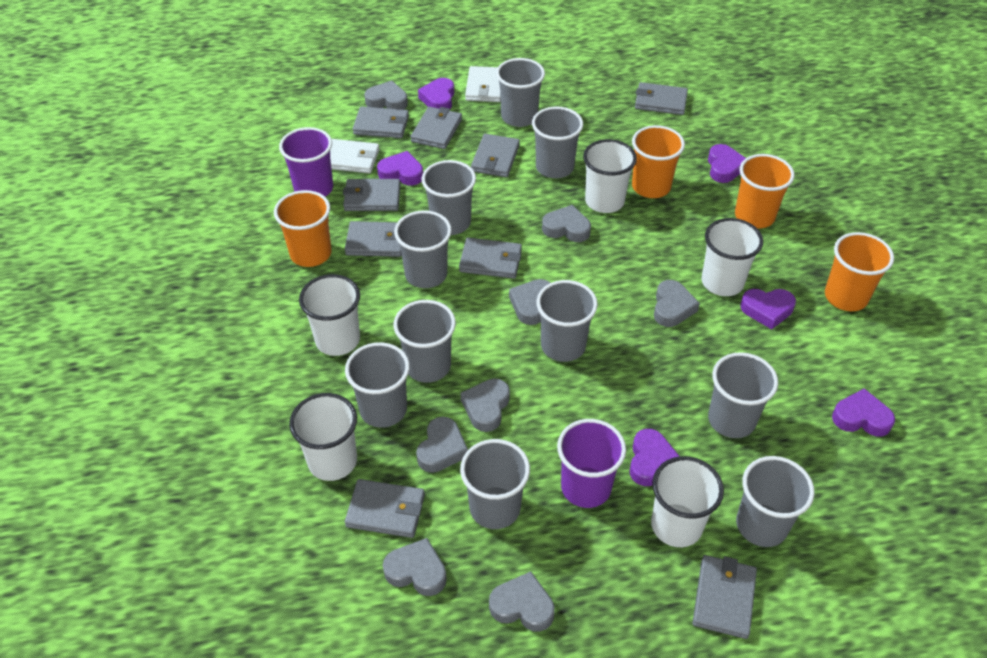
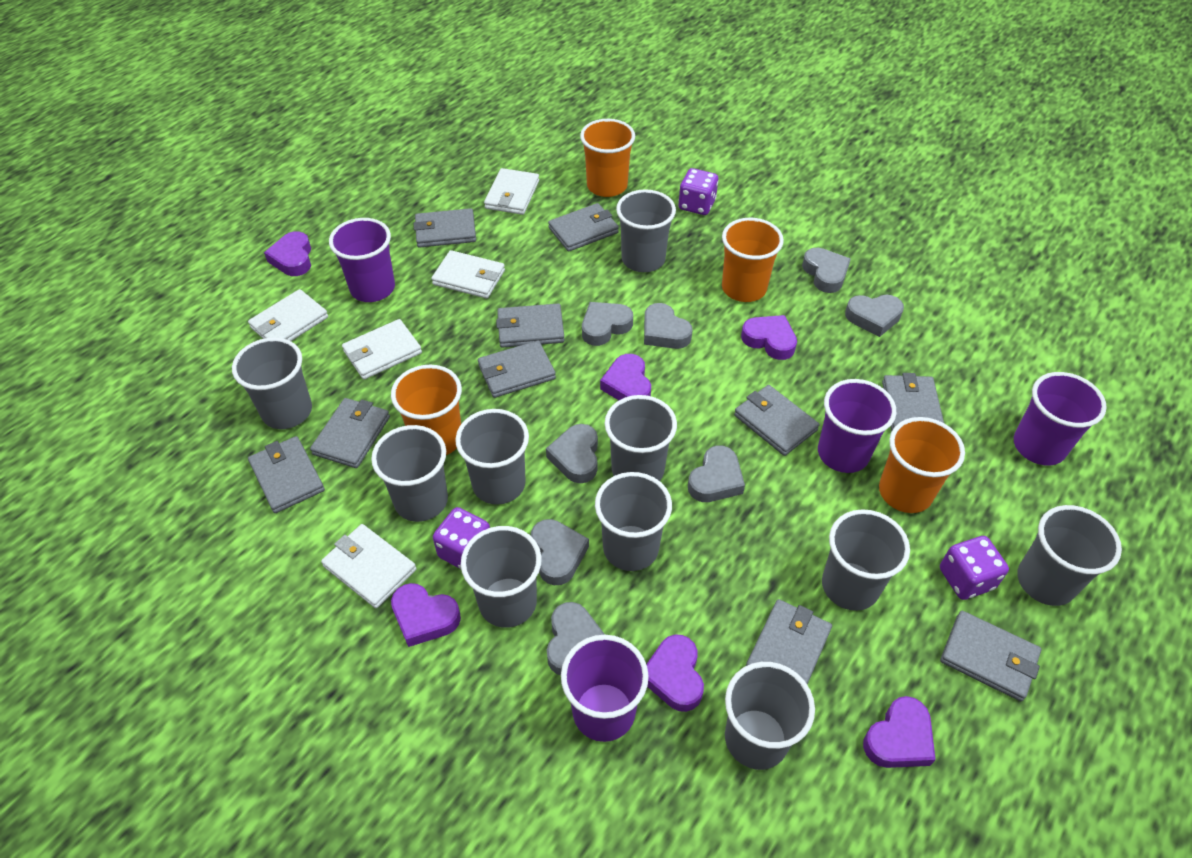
grey wallet: [343,179,401,211] [345,221,402,257] [345,479,425,538] [353,106,409,138] [411,107,462,149] [459,238,522,279] [471,134,520,177] [635,82,688,115] [692,555,757,639] = 9 -> [248,436,325,513] [310,398,390,468] [413,208,476,248] [478,340,556,398] [496,304,564,348] [548,203,619,252] [734,385,819,456] [746,599,832,684] [882,373,944,431] [940,611,1041,701] = 10
purple cup: [279,127,333,197] [557,419,626,508] = 2 -> [329,218,395,302] [561,635,649,742] [818,379,896,473] [1014,372,1107,465] = 4
purple dice: none = 0 -> [433,507,490,569] [678,168,718,215] [940,536,1009,600] = 3
white cup: [289,393,357,481] [299,274,360,356] [583,139,637,213] [651,456,724,547] [702,218,763,296] = 5 -> none = 0
white wallet: [330,139,380,173] [465,66,501,102] = 2 -> [248,289,328,341] [321,524,416,608] [342,319,422,379] [431,250,505,298] [484,168,539,215] = 5

